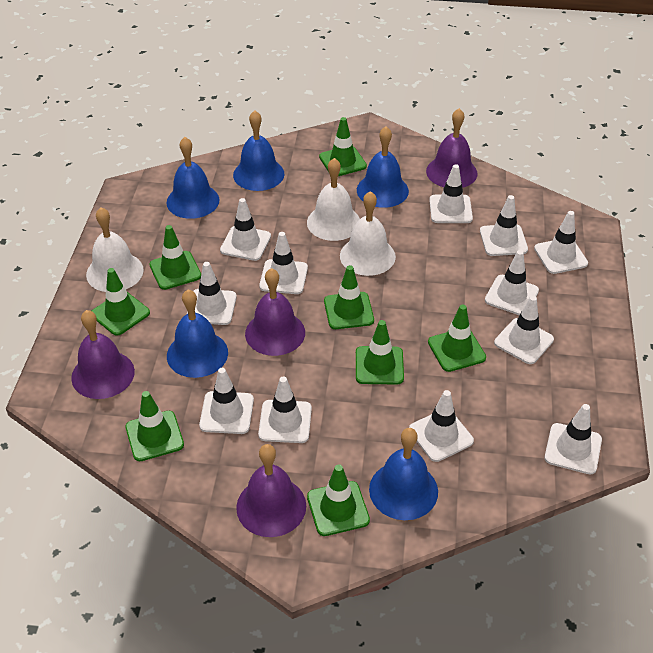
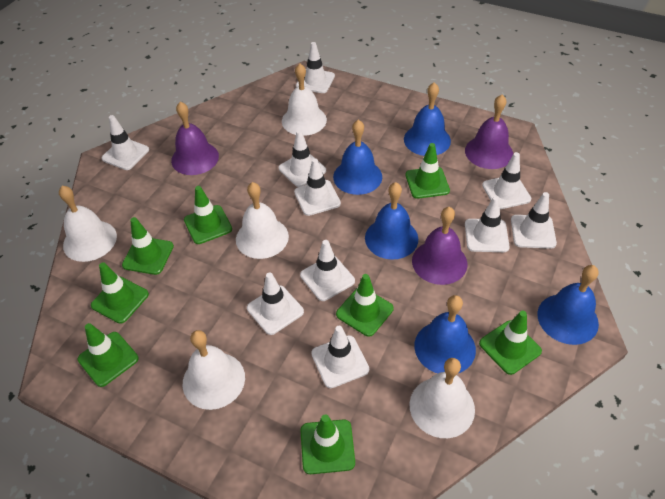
purple bell: [71,310,135,399] [236,444,306,537] [245,268,305,356] [426,108,477,188] = 4 -> [171,102,219,175] [412,207,467,285] [465,95,513,169] = 3
white bell: [86,207,144,292] [307,158,360,241] [340,191,396,276] = 3 -> [59,186,117,262] [183,330,245,410] [236,182,289,259] [282,63,327,136] [410,358,475,438] = 5
white traffic cone: [187,262,237,325] [199,368,254,434] [220,198,271,261] [258,377,312,443] [259,232,308,294] [409,390,474,462] [429,164,473,223] [480,195,528,256] [485,250,539,315] [494,296,554,364] [534,211,588,274] [544,404,602,475] = 12 -> [102,115,149,170] [247,272,304,335] [279,130,326,187] [294,158,341,216] [296,42,335,93] [300,240,355,301] [311,326,369,388] [465,196,510,252] [482,152,531,209] [511,192,557,249] = 10

